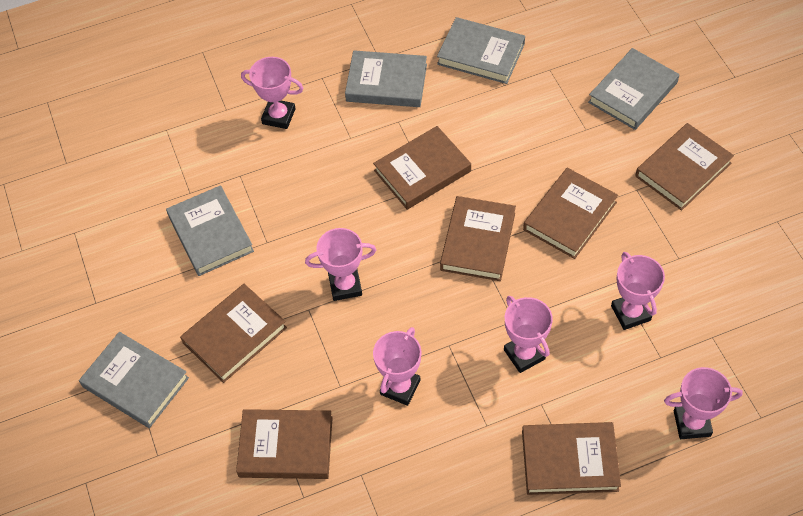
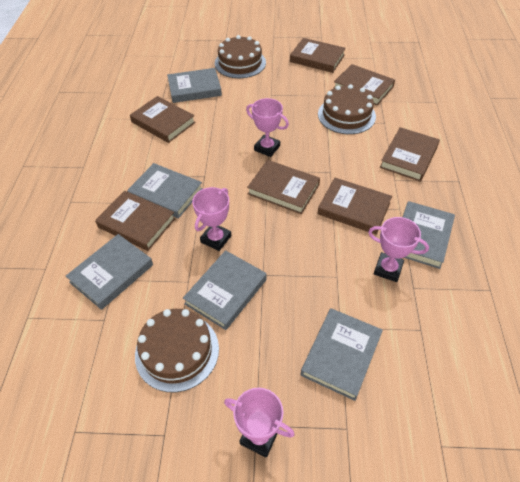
brown cake: none = 0 -> [135,309,219,392] [215,35,266,78] [318,84,376,134] = 3
grey book: [79,332,189,428] [166,185,254,276] [345,50,427,107] [437,17,525,84] [588,48,679,130] = 5 -> [66,234,153,310] [127,163,203,218] [167,68,222,103] [183,250,267,330] [301,308,383,401] [403,201,455,269] = 6
pink trophy: [241,57,304,129] [305,228,376,301] [373,327,421,406] [504,296,553,373] [611,252,665,330] [664,367,743,439] = 6 -> [192,187,231,251] [224,387,295,458] [246,98,289,157] [368,217,429,282] = 4

